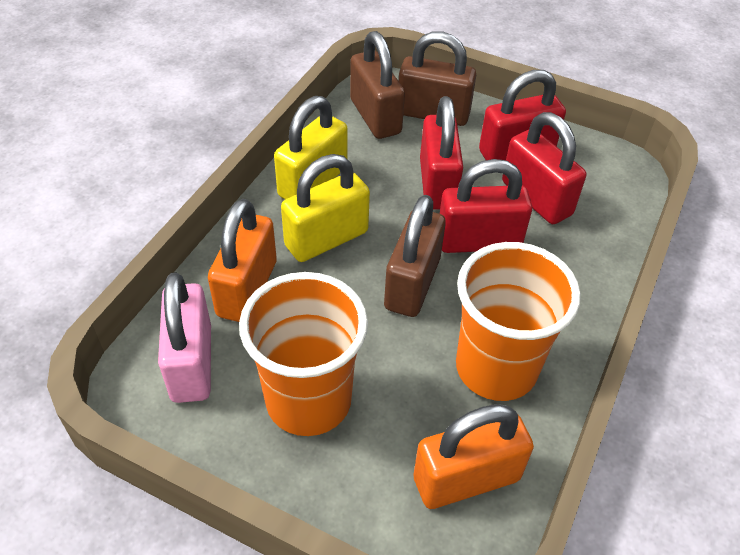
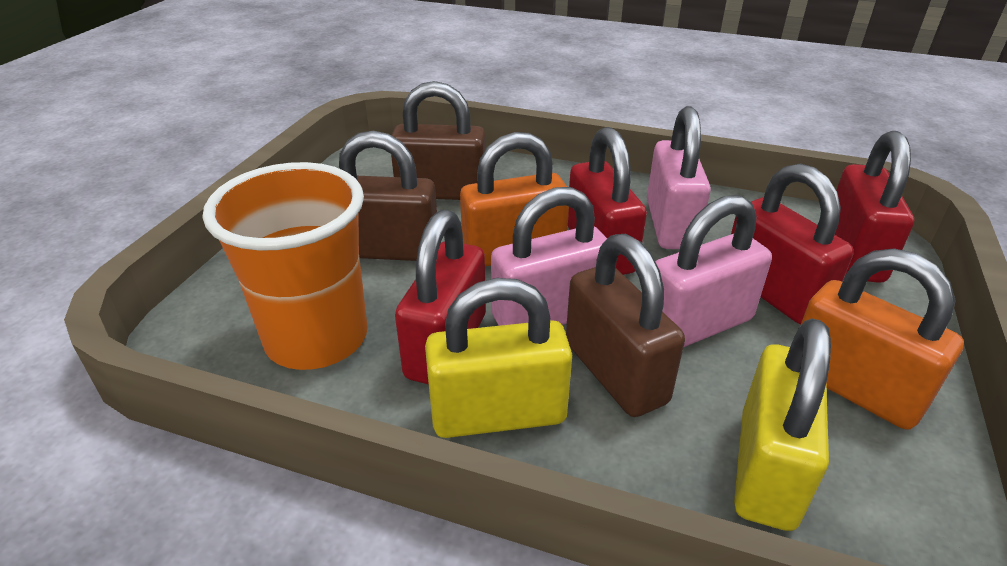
orange cup: [239,272,368,436] [456,242,581,401] = 2 -> [203,162,368,370] = 1
pink padlock: [158,272,211,403] = 1 -> [491,187,607,326] [647,106,711,249] [655,195,772,347] = 3

